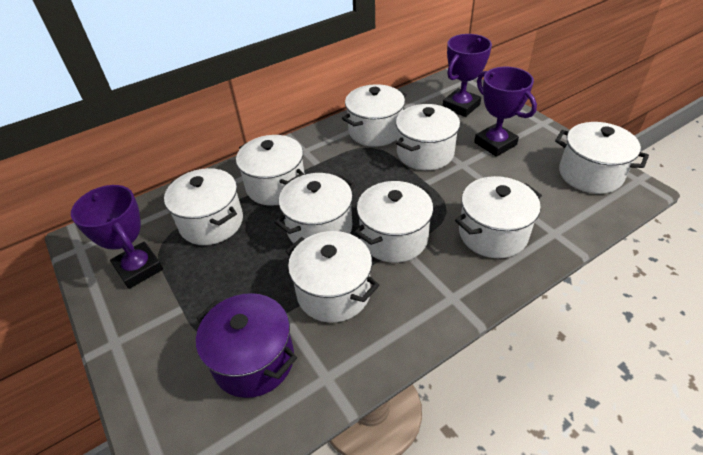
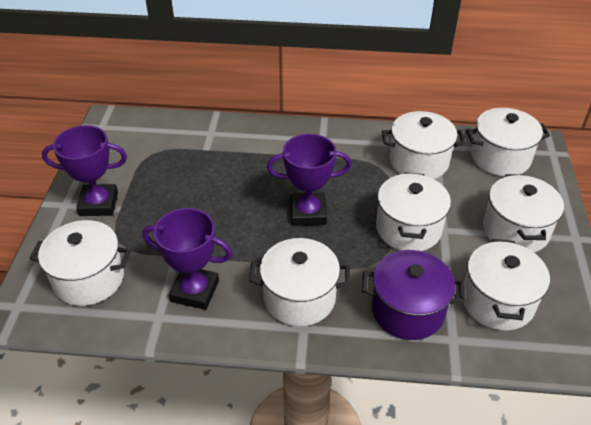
white pot: [164,168,243,245] [236,135,305,206] [274,173,355,243] [286,231,379,323] [342,84,407,147] [354,181,433,263] [396,104,460,170] [455,176,542,258] [555,122,649,194] = 9 -> [29,220,131,306] [249,238,350,327] [376,172,451,251] [382,111,466,179] [463,239,550,331] [466,108,550,177] [483,174,564,253] = 7

